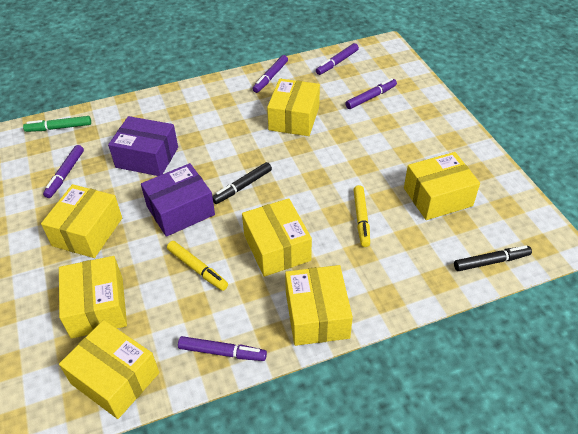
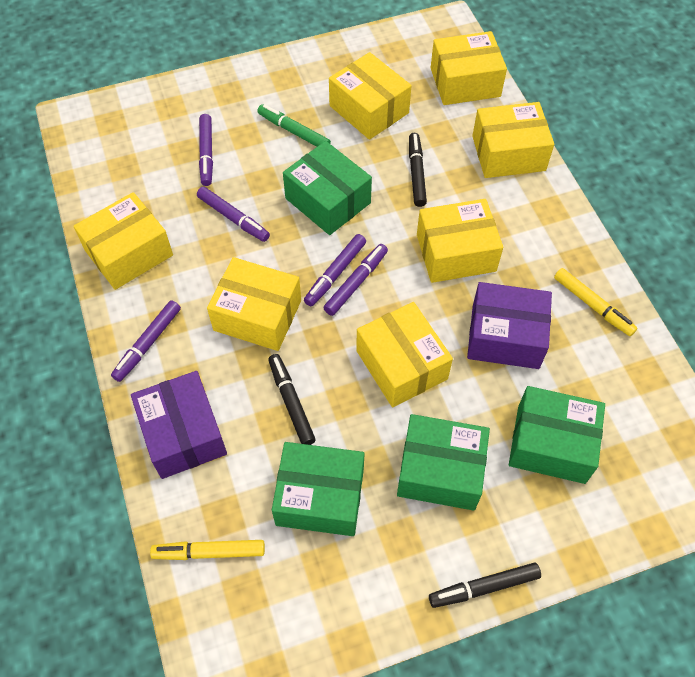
black marker: [212,162,272,204] [454,245,532,271] = 2 -> [268,354,316,445] [409,133,427,207] [429,563,541,608] = 3
green box: none = 0 -> [272,442,364,536] [283,141,372,235] [397,414,490,511] [509,386,605,484] = 4

